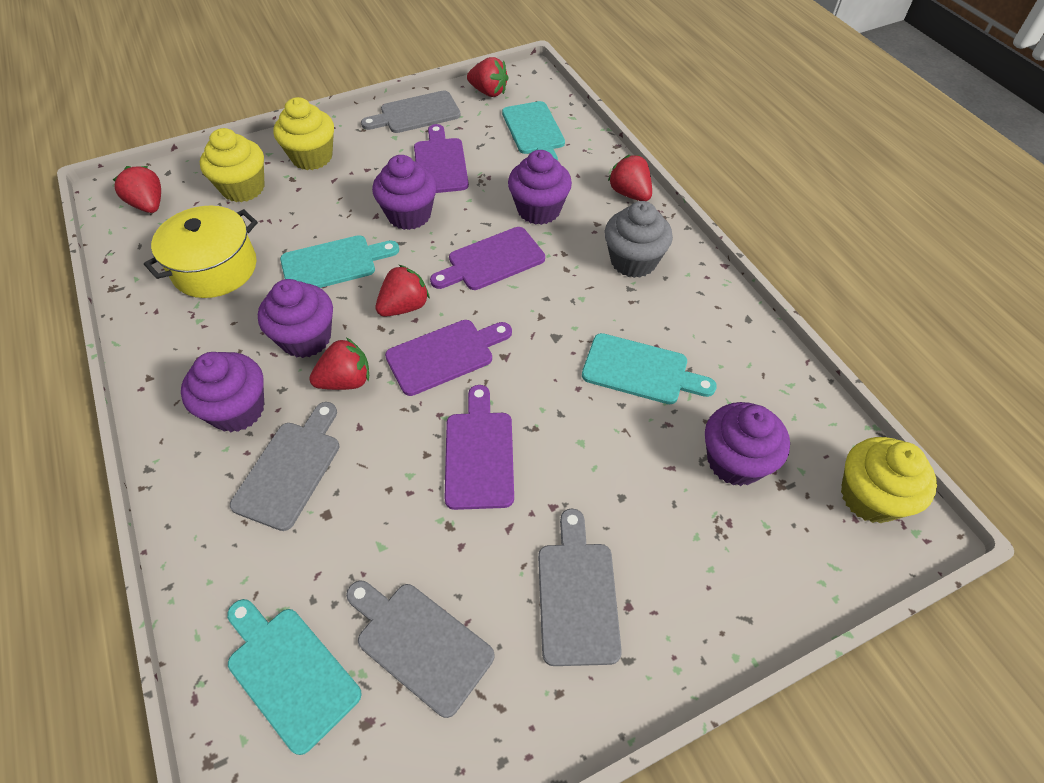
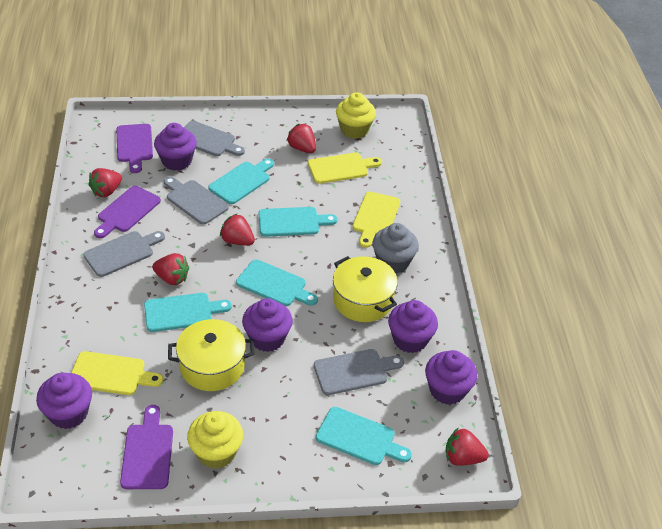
purple cutting board: [385,320,512,396] [414,124,469,193] [430,227,545,290] [444,385,514,510] = 4 -> [94,186,161,238] [117,124,153,173] [120,405,173,489] = 3
turquoise cutting board: [227,599,361,755] [280,235,399,288] [502,101,565,160] [582,333,717,404] = 4 -> [144,293,232,332] [208,159,274,204] [236,259,318,306] [259,207,337,237] [316,407,412,465] = 5
yellow cupcake: [200,128,265,202] [273,97,334,170] [841,437,937,523] = 3 -> [187,411,243,469] [336,92,376,139] = 2
yellow cutting board: none = 0 -> [71,351,163,395] [308,153,382,184] [352,192,400,248] = 3
yellow pot: [144,206,258,298] = 1 -> [168,319,254,391] [333,256,398,322] = 2

